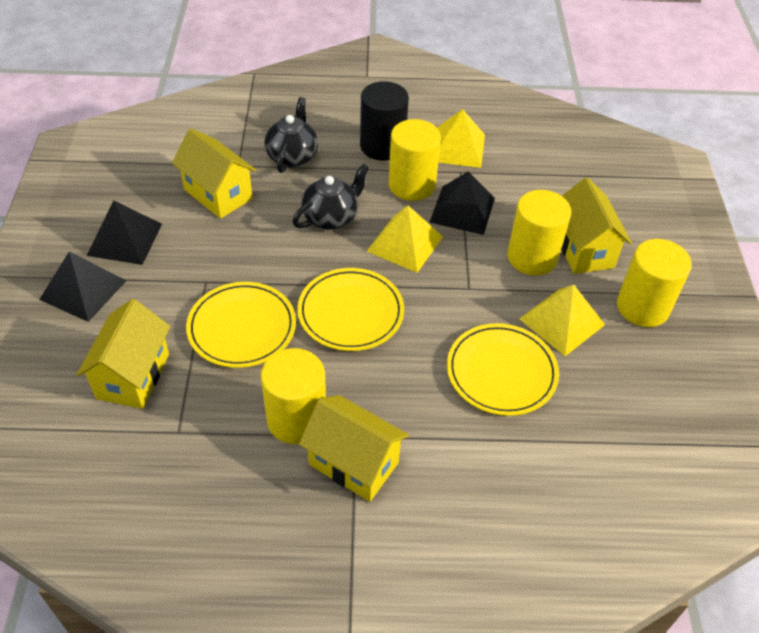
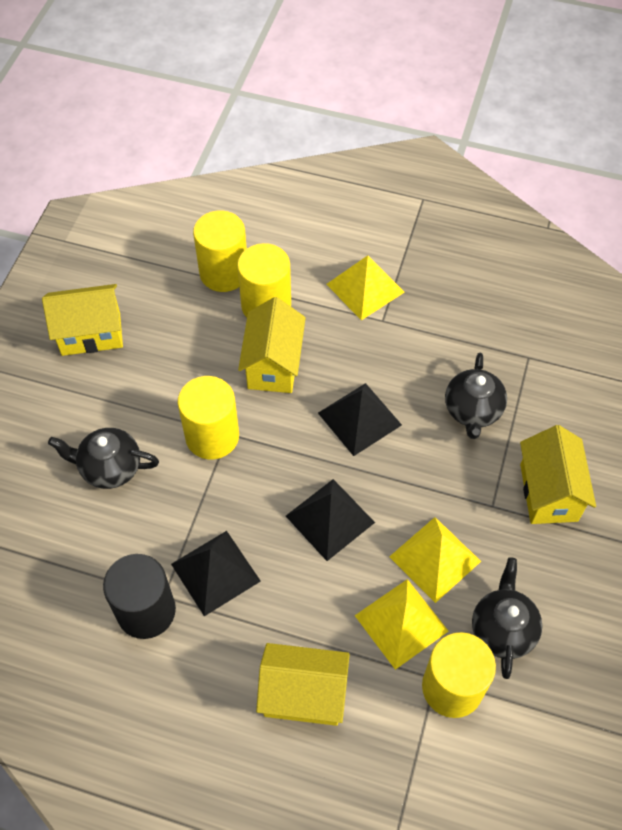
black teapot: [264,97,318,173] [293,164,369,229] = 2 -> [48,428,159,489] [445,352,507,439] [472,557,542,679] = 3
yellow plate: [186,282,296,368] [297,268,404,351] [447,323,559,416] = 3 -> none = 0

